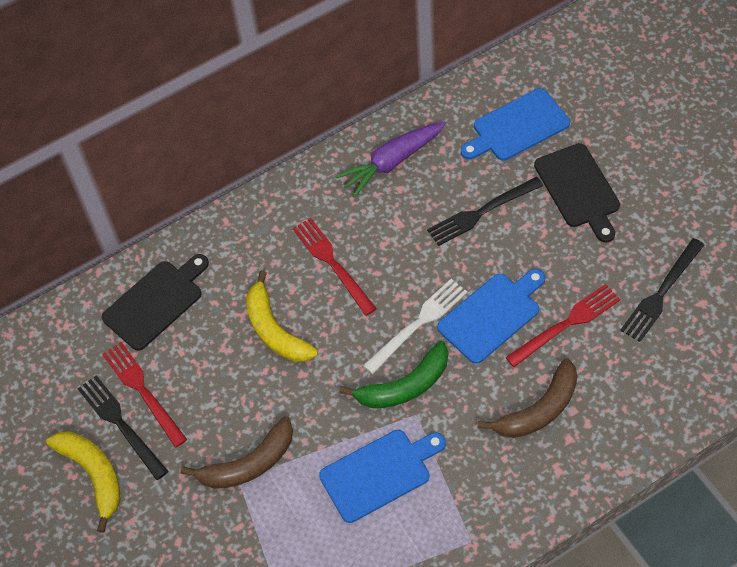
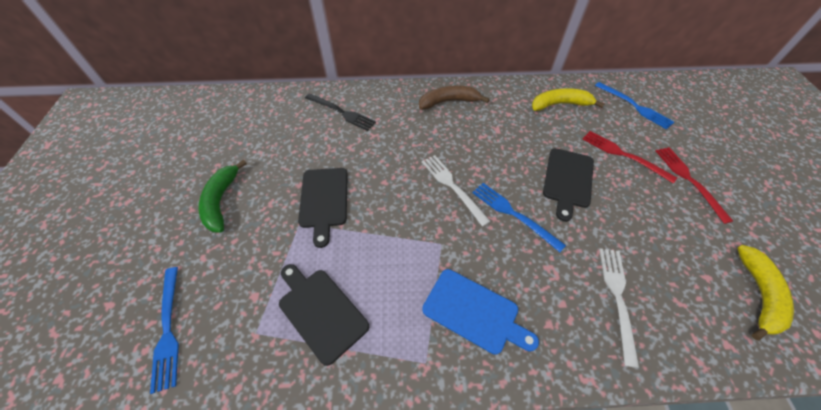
black cutting board: [102,254,209,351] [534,143,620,243] = 2 -> [279,264,369,366] [298,168,348,248] [543,148,594,222] = 3
black fork: [78,375,168,480] [427,177,543,246] [620,238,704,342] = 3 -> [305,93,376,131] = 1
blue cutting board: [319,430,446,523] [437,269,545,364] [461,88,570,161] = 3 -> [422,269,539,355] = 1
blue fork: none = 0 -> [150,267,179,394] [472,183,566,252] [595,82,674,130] = 3
brown banana: [181,416,293,489] [478,358,577,438] = 2 -> [419,86,490,110] = 1
purple carrot: [335,121,446,198] = 1 -> none = 0
red fork: [102,342,187,448] [293,218,377,316] [505,284,620,367] = 3 -> [582,131,677,183] [656,147,733,224] = 2
white fork: [363,279,467,374] = 1 -> [422,155,491,227] [599,249,639,368] = 2

